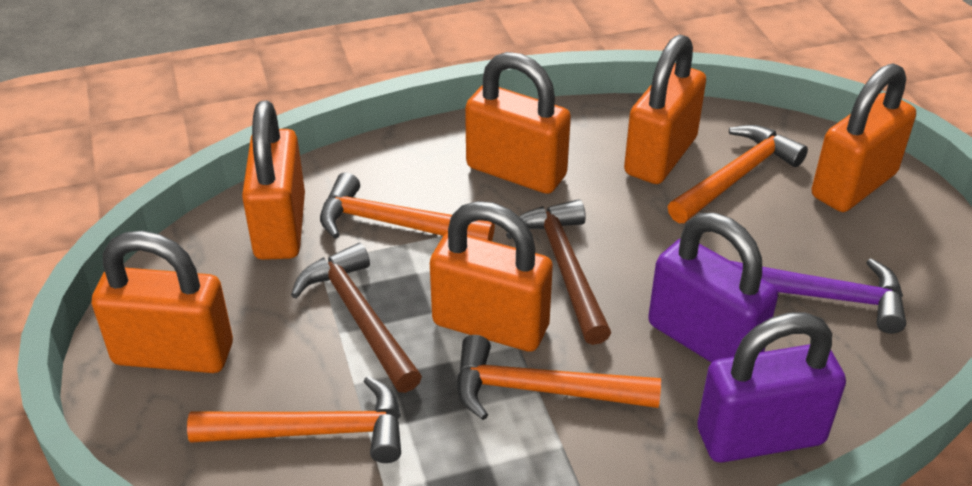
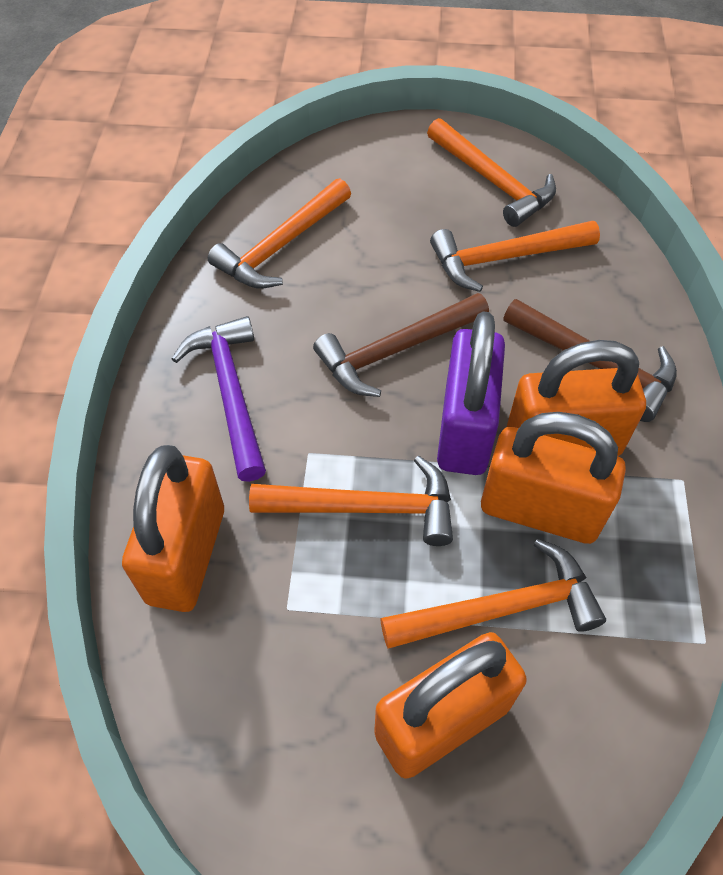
orange hammer: [187,376,401,463] [320,172,495,241] [457,335,661,420] [668,125,808,223] = 4 -> [208,178,351,289] [249,456,453,546] [380,539,606,649] [427,118,556,227] [430,221,600,292] = 5
orange padlock: [92,231,233,373] [242,101,305,260] [430,201,553,352] [465,52,571,194] [624,34,706,184] [812,63,916,212] = 6 -> [122,445,224,612] [374,632,527,779] [481,412,626,544] [507,340,646,456] = 4
purple padlock: [648,213,778,363] [697,312,846,463] = 2 -> [437,311,505,475] = 1

